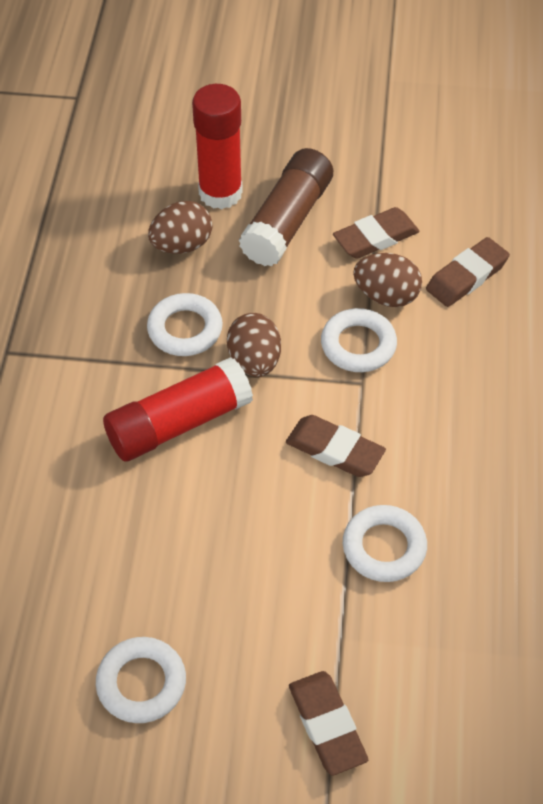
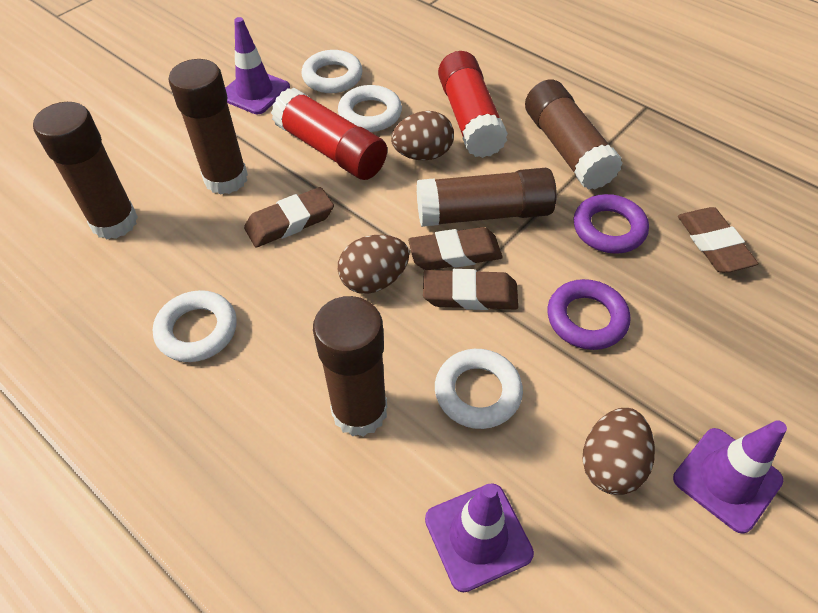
brown glue stick: [239,148,333,266] = 1 -> [33,102,138,239] [169,59,248,195] [313,296,387,437] [417,168,557,227] [525,80,623,190] = 5
purple ring: none = 0 -> [547,279,630,350] [573,194,649,254] = 2
purple traffic cone: none = 0 -> [225,17,290,114] [425,483,534,592] [673,420,787,534] = 3

